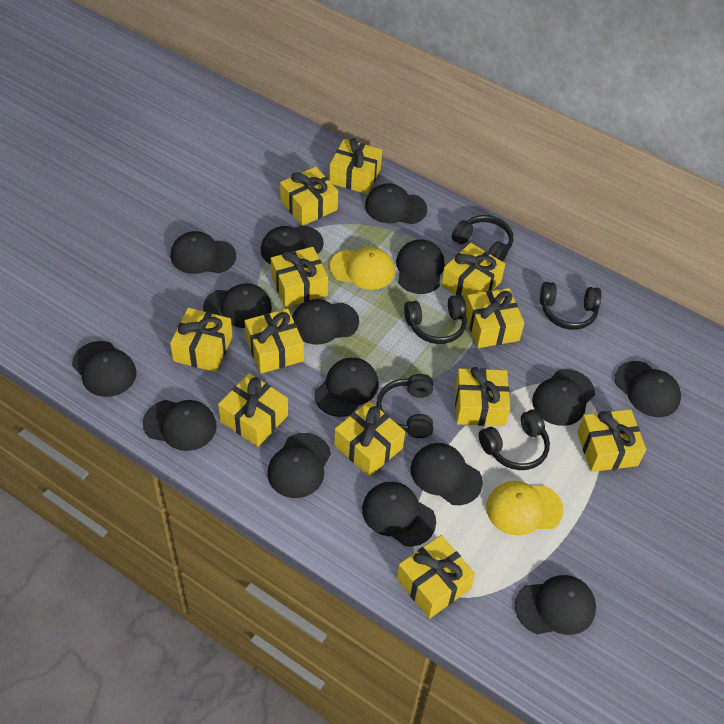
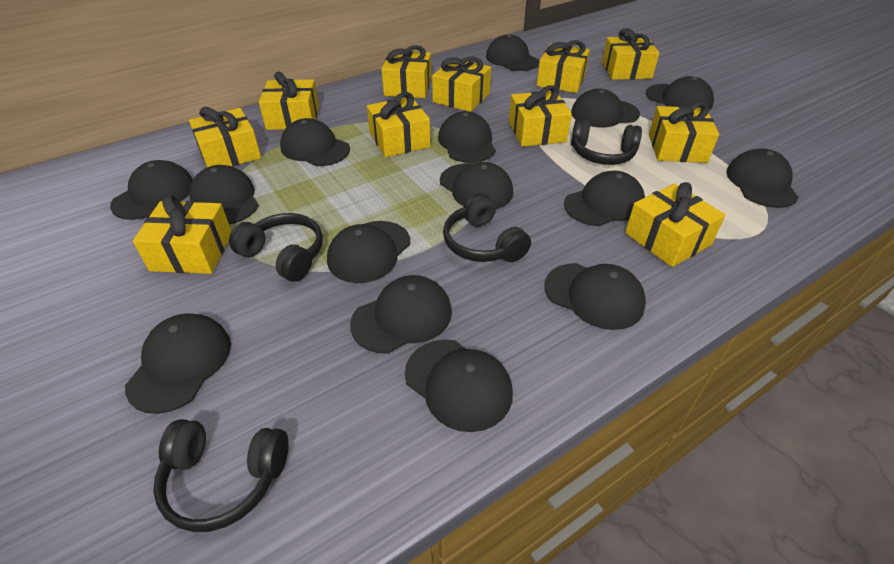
black headphones: [376,374,433,438] [404,295,467,344] [452,215,513,262] [479,409,550,470] [540,282,601,330] = 5 -> [153,419,289,532] [229,213,323,282] [443,193,531,262] [571,119,642,165] = 4
yellow cap: [330,247,395,290] [486,481,563,535] = 2 -> none = 0
yellow gift: [170,308,233,372] [218,373,288,447] [245,308,304,374] [271,247,328,307] [280,167,338,226] [329,138,382,194] [334,401,405,476] [397,535,475,619] [441,243,505,301] [455,367,510,426] [466,288,524,348] [577,409,646,472] = 12 -> [133,195,232,274] [189,107,261,167] [259,72,319,130] [367,92,430,157] [382,45,431,98] [432,57,491,112] [509,85,572,147] [537,40,590,93] [602,28,660,80] [625,182,725,267] [649,102,719,163] = 11

